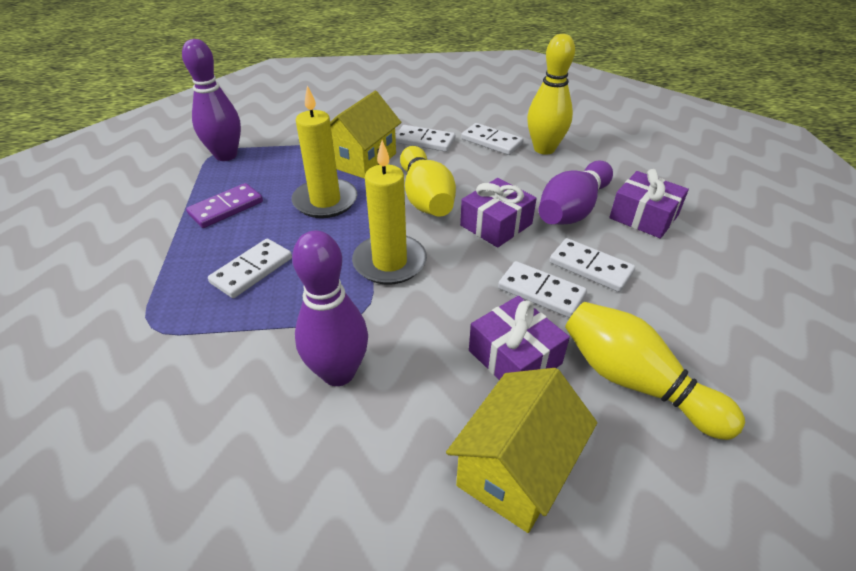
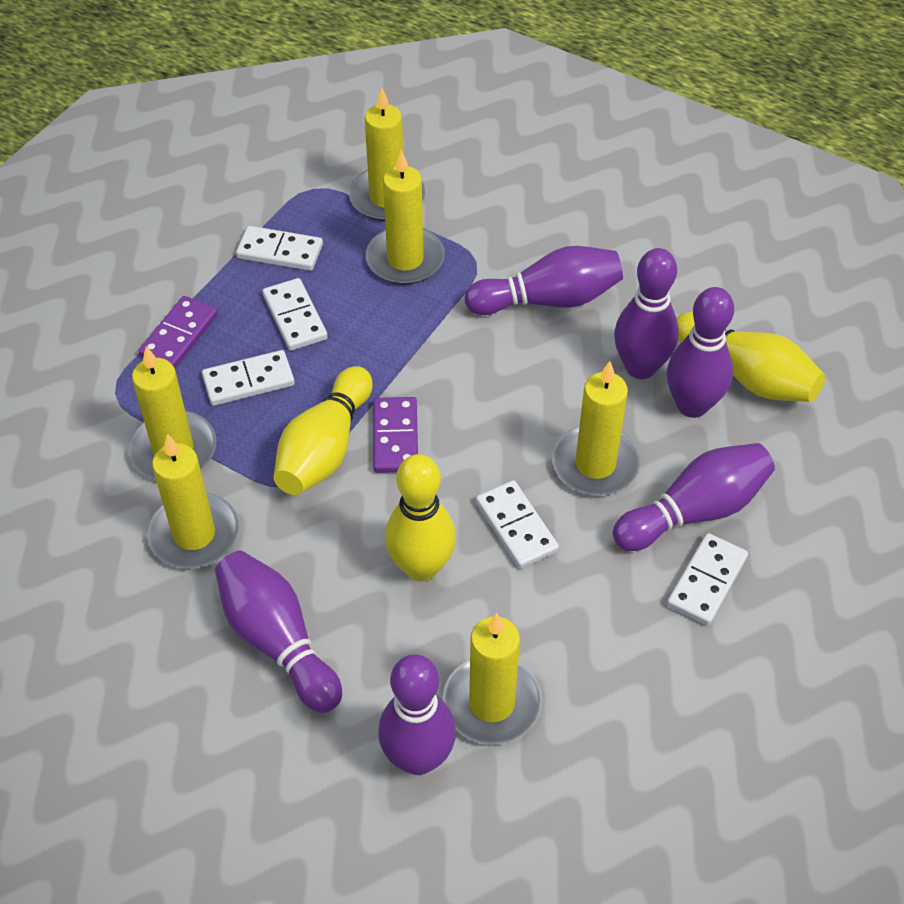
purple bowling pin: [182,39,241,161] [292,231,368,386] [538,160,613,224] = 3 -> [215,550,342,713] [378,654,456,775] [465,246,623,315] [613,443,775,551] [614,248,679,379] [667,287,734,418] = 6
purple domino: [186,183,263,228] = 1 -> [138,296,218,368] [373,397,418,473] = 2
purple gift: [460,178,537,248] [469,296,570,380] [609,169,689,239] = 3 -> none = 0
yellow candle: [292,85,357,218] [352,140,427,285] = 2 -> [128,346,216,480] [147,434,239,569] [349,87,425,221] [366,150,445,285] [443,613,542,745] [552,361,641,496] = 6
yellow house: [330,91,401,179] [446,368,597,533] = 2 -> none = 0

